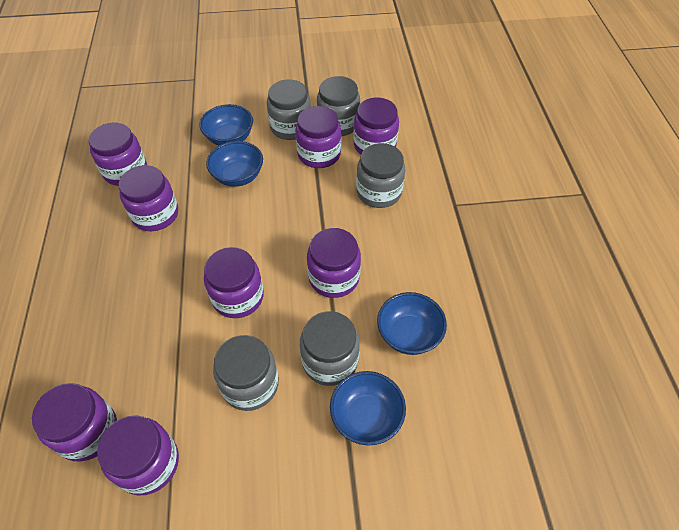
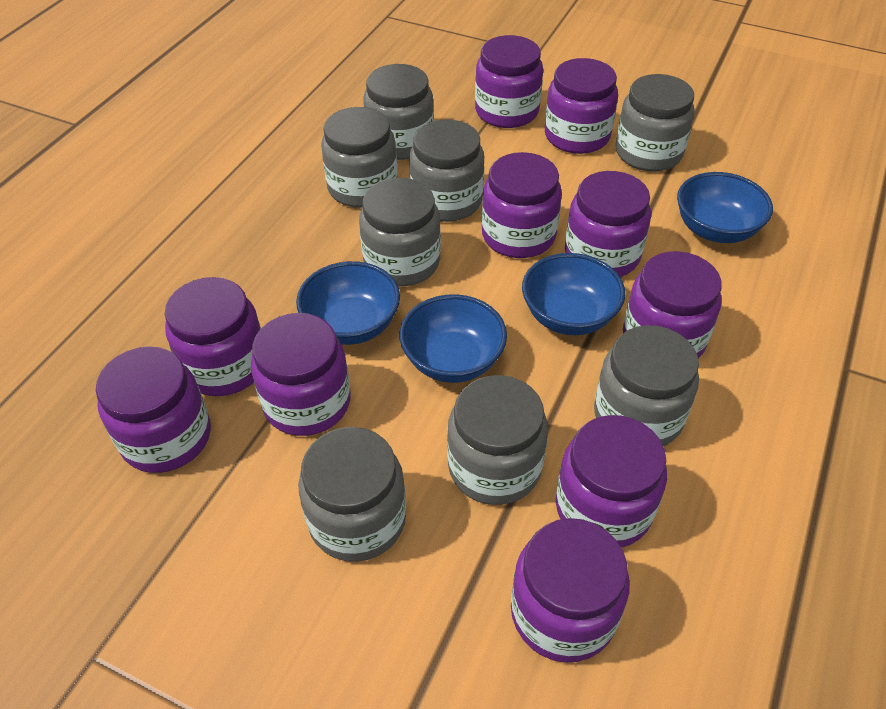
grey jar: [213,335,279,411] [267,80,311,140] [300,311,360,386] [317,76,360,136] [356,143,405,208] = 5 -> [298,427,406,562] [321,107,398,208] [359,178,441,286] [363,64,434,160] [409,119,484,222] [447,375,548,505] [594,325,699,447] [616,74,695,171] = 8
purple jar: [32,383,117,461] [89,122,147,186] [97,415,179,495] [118,165,178,231] [204,247,264,318] [295,106,341,168] [307,228,361,298] [354,97,399,155] = 8 -> [96,346,211,473] [165,277,261,396] [251,313,351,436] [475,35,543,128] [482,152,562,258] [511,518,630,663] [545,58,618,154] [556,415,667,548] [565,171,651,277] [623,251,722,358] = 10

